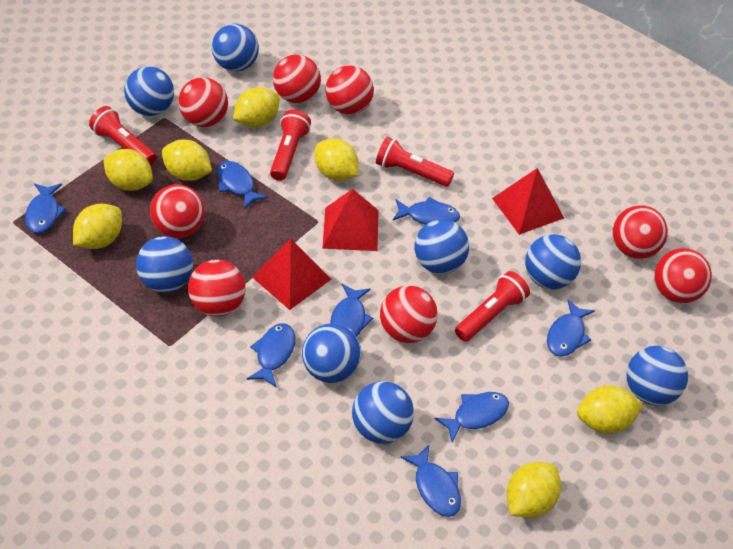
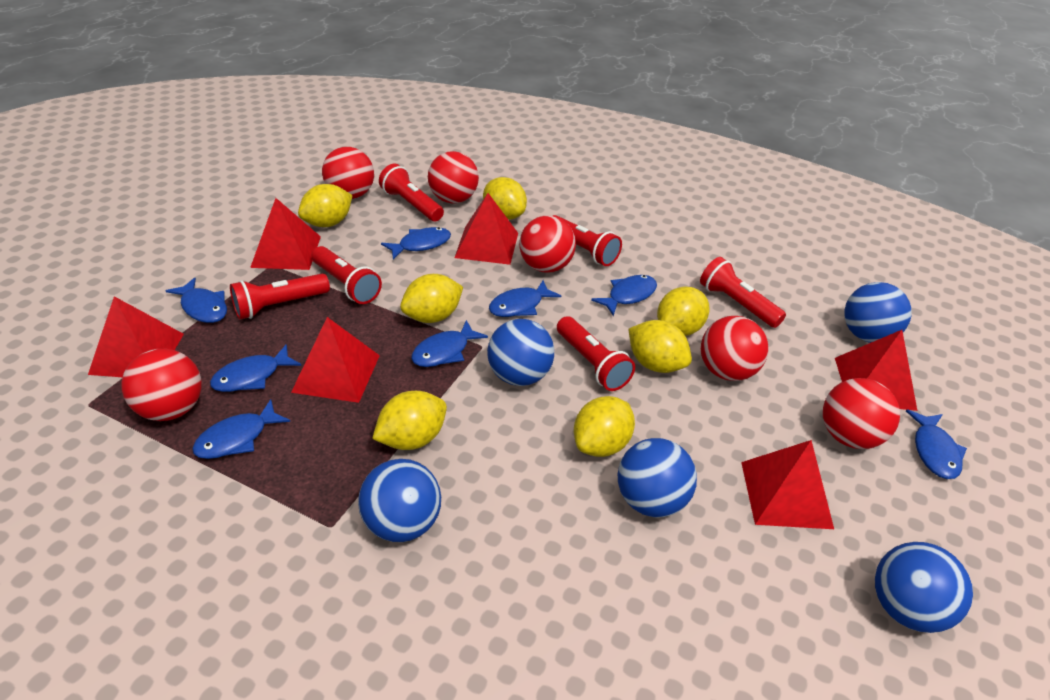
blue ball: [124,66,174,116] [136,236,193,293] [212,24,259,72] [302,324,361,383] [352,381,414,444] [415,219,469,274] [525,234,581,289] [627,346,688,406] = 8 -> [358,459,441,542] [487,319,554,386] [618,438,697,518] [845,282,912,343] [875,542,973,633] = 5
red ball: [150,184,205,238] [178,77,228,127] [188,259,246,316] [273,55,321,103] [325,65,374,115] [380,285,438,343] [612,205,668,259] [654,248,712,303] = 8 -> [122,349,202,421] [322,147,374,199] [428,151,479,203] [519,216,576,273] [701,316,769,381] [823,378,900,449] = 6
red flashlight: [89,106,156,166] [270,109,311,181] [376,137,454,187] [455,271,530,342] = 4 -> [230,274,330,319] [312,246,382,304] [379,164,444,221] [553,215,622,266] [557,316,635,391] [700,257,786,328] = 6
red pyramid: [252,239,331,310] [322,189,379,251] [492,168,564,235] = 3 -> [88,296,184,377] [250,198,321,270] [291,317,380,403] [454,193,518,265] [741,440,834,529] [835,330,917,411] = 6

